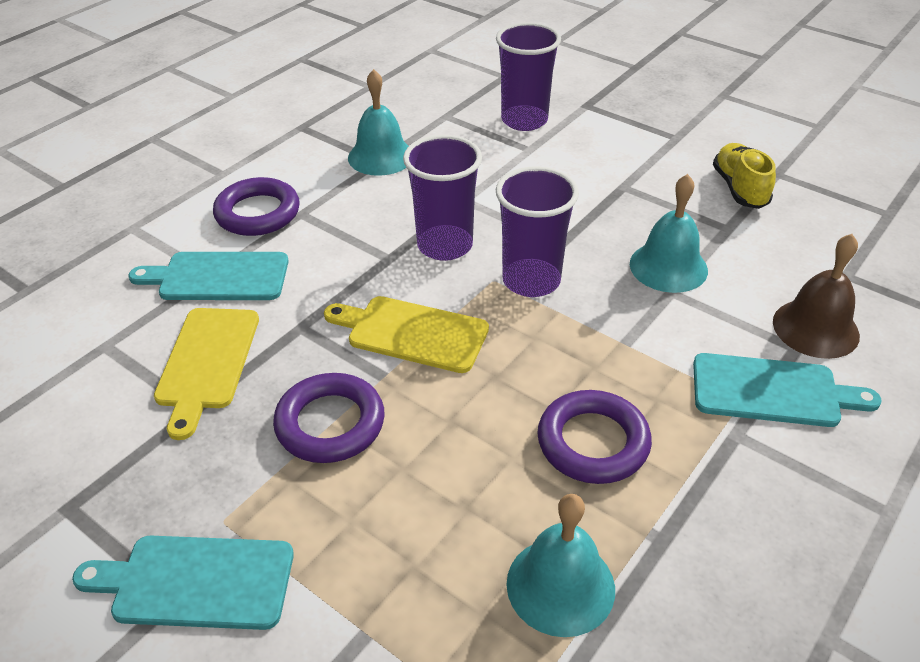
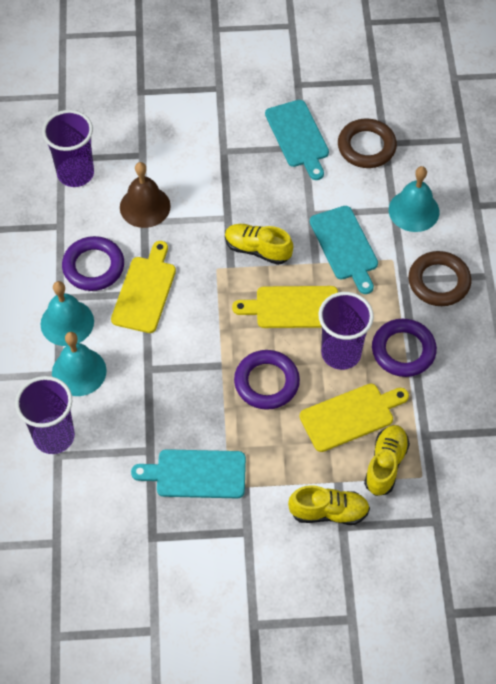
brown ring: none = 0 -> [338,118,397,168] [409,251,471,306] = 2
yellow cutting board: [154,308,259,440] [324,296,489,373] = 2 -> [111,241,176,333] [232,286,338,328] [300,384,409,452] = 3
yellow shoe: [713,143,776,209] = 1 -> [225,224,293,265] [288,485,370,525] [364,425,410,496] = 3

